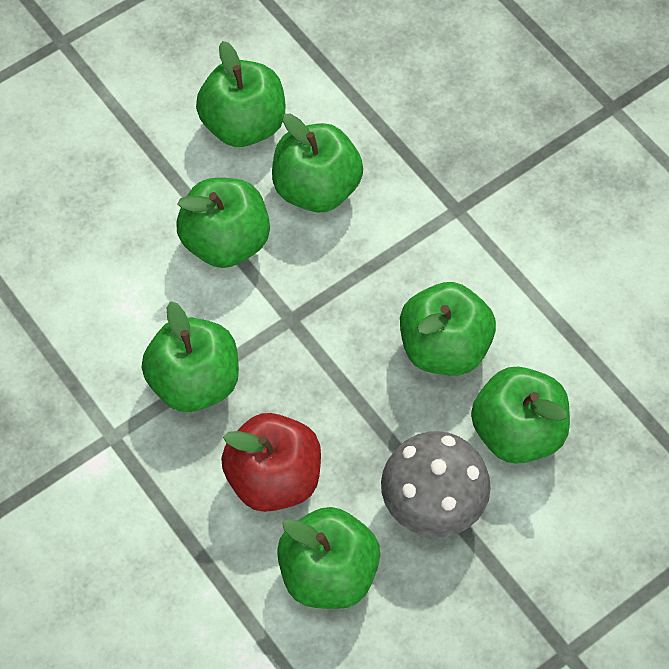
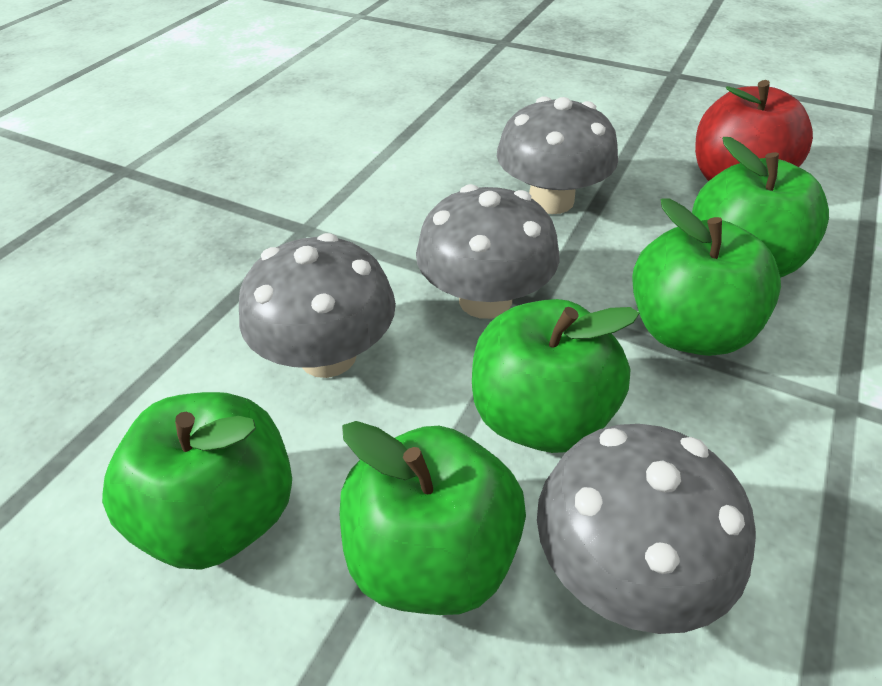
green apple: [141,301,239,412] [176,178,270,268] [196,41,285,147] [272,114,363,212] [277,507,380,609] [400,282,496,375] [471,367,570,464] = 7 -> [102,392,292,570] [340,421,526,615] [472,299,640,453] [632,198,781,356] [692,137,829,278] = 5
grey mushroom: [381,431,491,537] = 1 -> [239,233,396,378] [416,184,559,319] [497,96,618,214] [537,424,756,634] = 4

